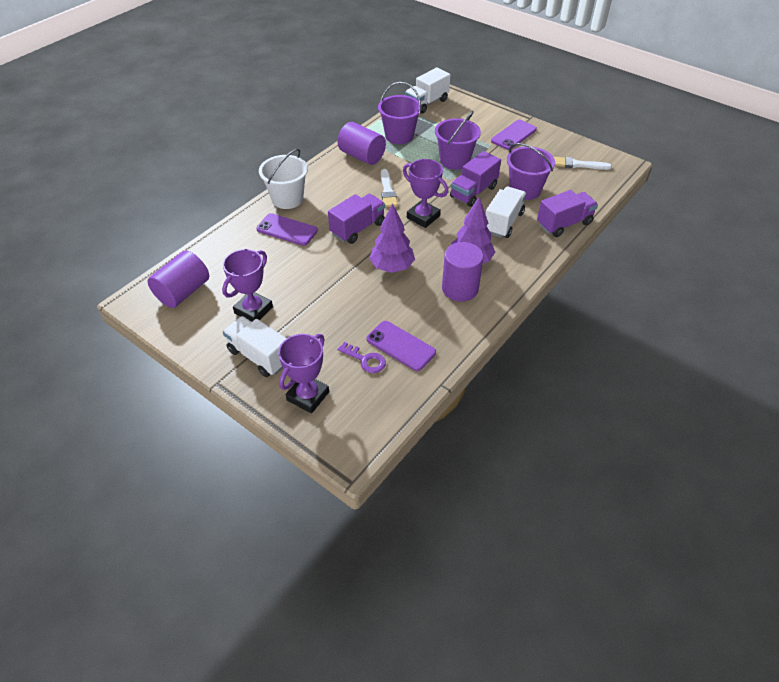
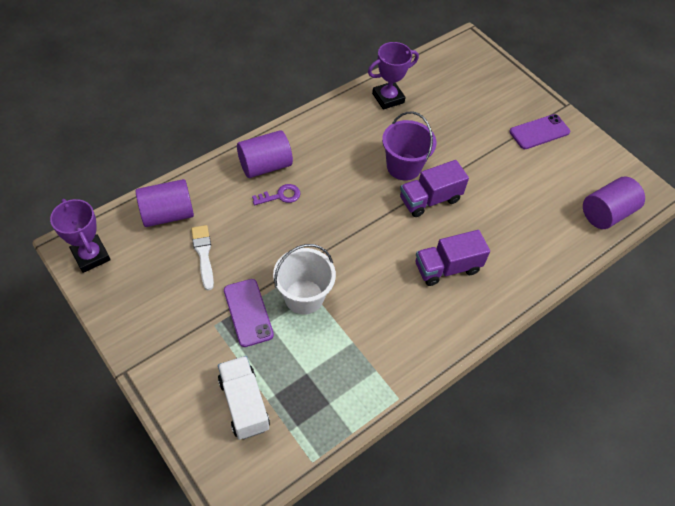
purple bucket: [378,82,422,144] [435,111,481,170] [507,143,555,200] = 3 -> [382,111,437,181] = 1
purple phone: [256,213,318,246] [366,321,436,371] [491,120,537,150] = 3 -> [224,279,274,347] [509,114,570,149] = 2
purple tree: [369,203,415,273] [451,197,495,263] = 2 -> none = 0
purple trophy: [222,249,273,322] [278,334,329,413] [403,159,448,228] = 3 -> [50,199,111,273] [368,42,419,110] = 2
purple truck: [328,194,385,244] [450,151,501,207] [537,190,598,237] = 3 -> [400,160,469,217] [415,230,490,286] = 2
white brush: [381,169,398,207] [554,157,612,170] = 2 -> [191,225,214,290] = 1
white truck: [223,316,287,377] [405,67,451,114] [486,187,526,238] = 3 -> [218,356,270,440] = 1

